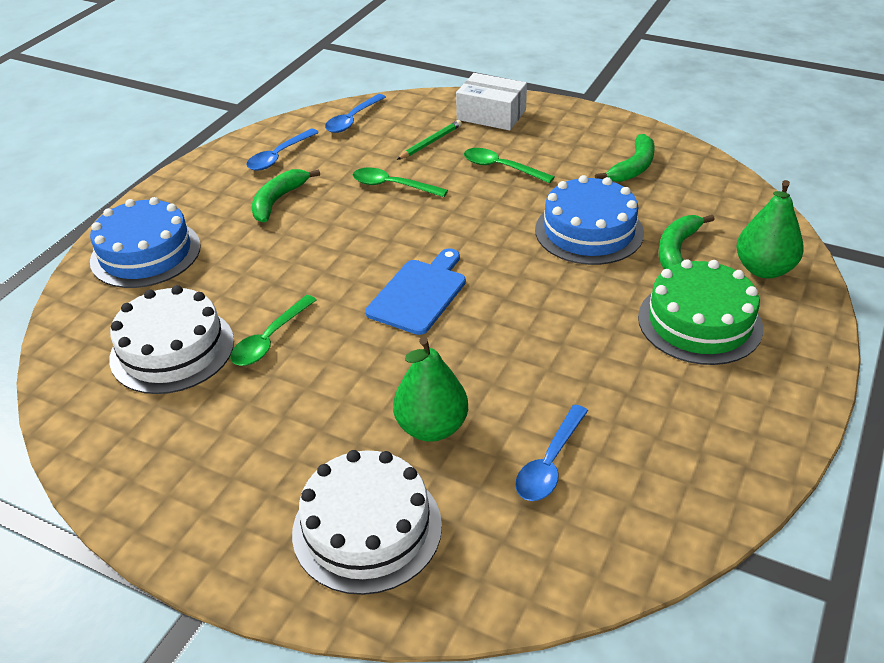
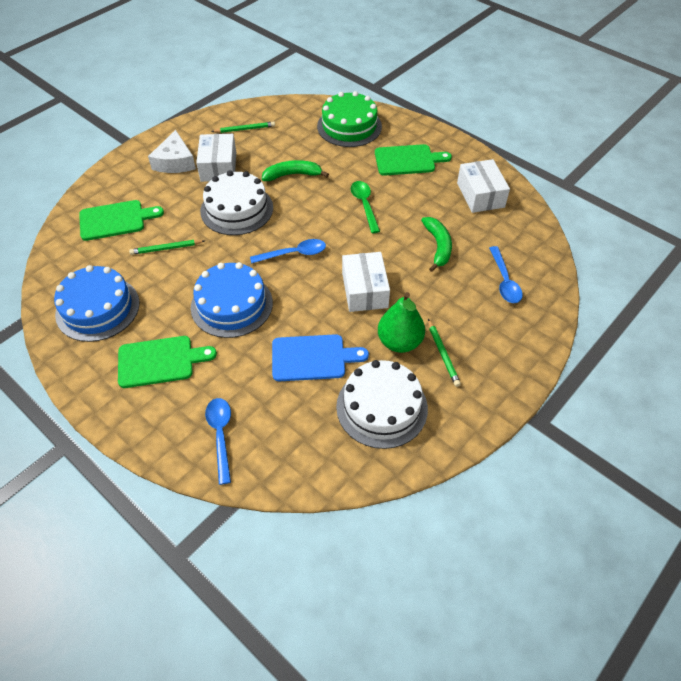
green banana: [252,169,320,222] [595,134,655,182] [659,215,715,269] = 3 -> [262,160,329,181] [421,217,452,272] = 2
green cutting board: none = 0 -> [79,200,164,241] [118,336,217,388] [375,144,452,176] = 3
green pear: [393,337,468,442] [736,180,804,278] = 2 -> [378,292,425,353] = 1
green pencil: [397,120,462,160] = 1 -> [129,240,204,255] [211,121,275,133] [428,319,461,387] = 3
green spoon: [230,295,317,366] [353,168,448,197] [464,148,554,183] = 3 -> [351,181,380,233] = 1
white box: [456,73,527,130] = 1 -> [196,134,236,182] [342,252,390,312] [457,159,510,213] = 3
white cheese: none = 0 -> [148,130,196,173] = 1

